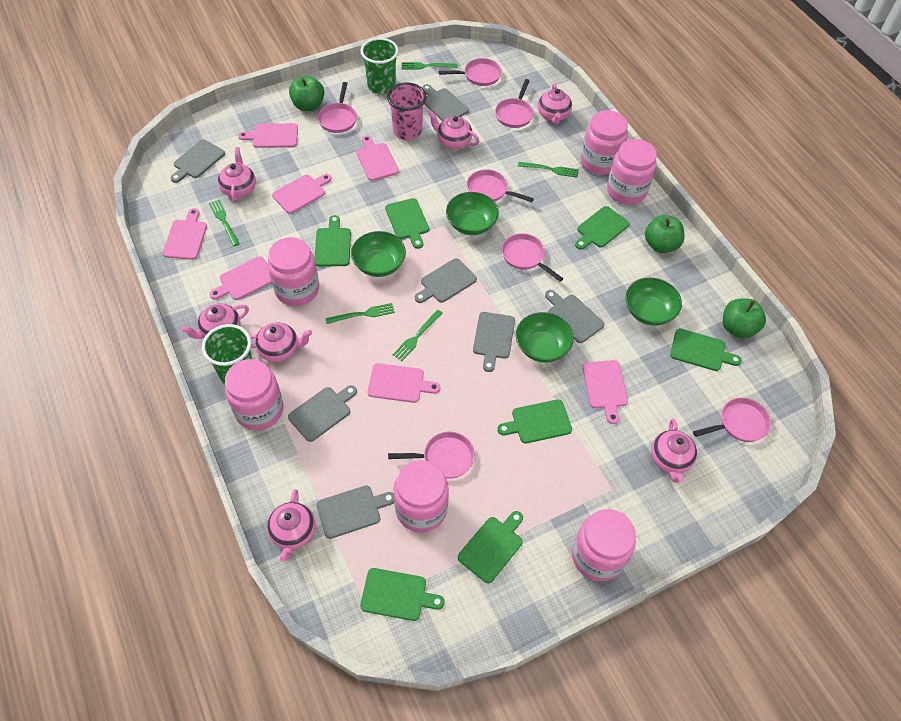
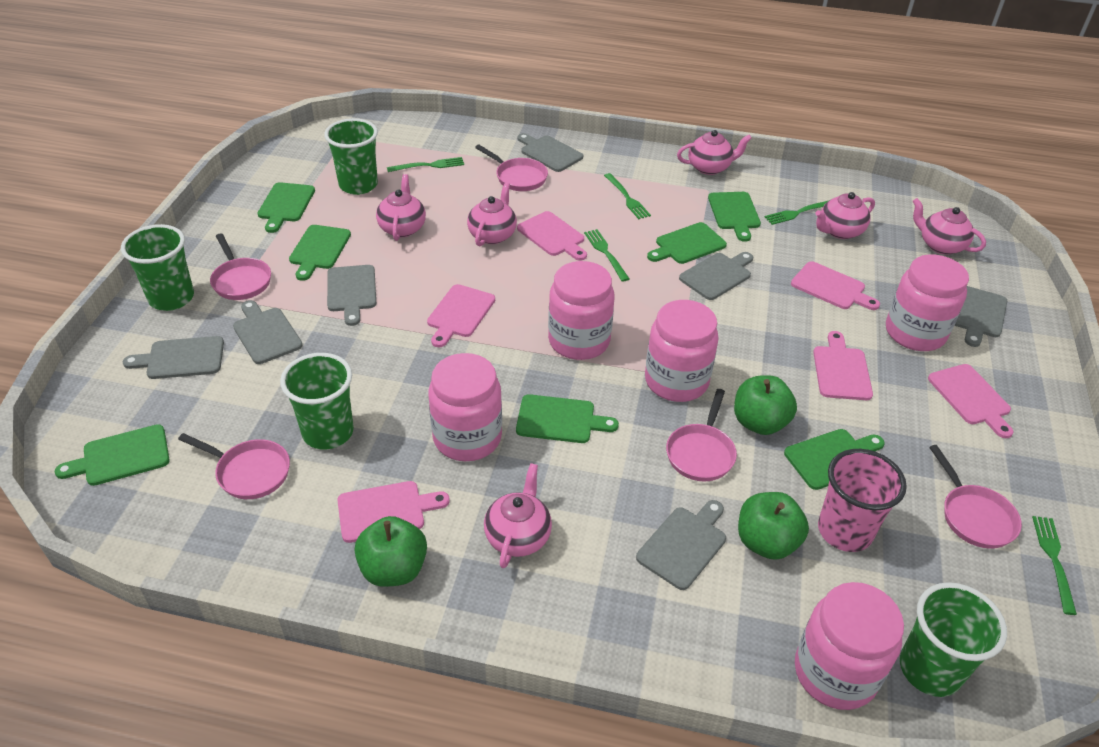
green bowl: [351,231,406,277] [446,192,499,235] [516,312,574,363] [626,278,682,326] = 4 -> none = 0
green cup: [202,324,252,385] [361,38,399,94] = 2 -> [121,224,194,311] [280,353,354,449] [324,118,378,195] [900,582,1007,697] = 4
pink cutting board: [162,208,207,260] [209,256,272,300] [238,123,298,148] [272,174,332,214] [356,135,399,181] [368,363,440,403] [582,360,628,424] = 7 -> [337,481,450,543] [427,284,495,347] [517,211,587,261] [791,261,880,310] [813,331,873,400] [928,364,1014,438] = 6
pink jar: [225,359,283,430] [268,237,319,306] [394,460,449,532] [572,509,636,581] [581,110,628,175] [607,139,657,205] = 6 -> [428,353,502,461] [548,261,614,360] [645,300,719,402] [795,582,904,710] [886,254,969,351] = 5
pink pan: [318,82,357,133] [388,432,475,479] [439,58,502,86] [467,169,534,202] [495,79,534,128] [502,233,564,282] [693,397,771,442] = 7 -> [178,433,290,499] [210,233,271,300] [475,145,548,191] [666,389,737,481] [929,445,1022,549] = 5
pink teapot: [181,304,249,339] [218,147,256,203] [250,322,312,362] [267,489,315,562] [428,110,480,149] [538,83,572,124] [651,418,697,483] = 7 -> [376,174,426,241] [467,182,517,246] [484,463,552,568] [677,130,752,175] [815,192,875,239] [913,198,986,255] = 6

